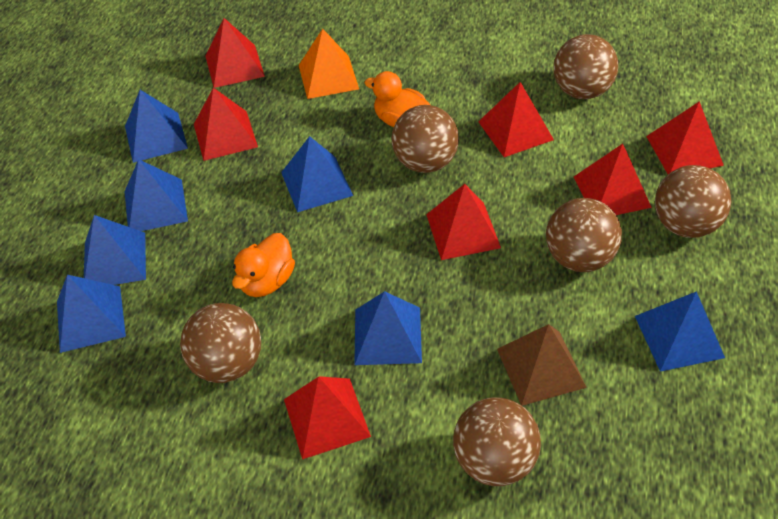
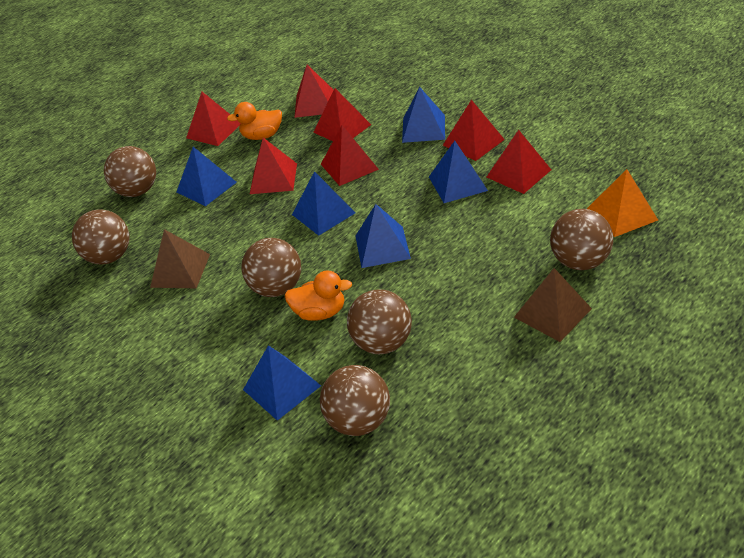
blue pyramid: [57,275,126,353] [84,215,146,285] [124,159,188,231] [125,90,188,163] [281,136,353,212] [354,291,422,365] [635,291,725,372] = 7 -> [176,147,237,206] [243,345,321,421] [292,171,356,236] [356,204,411,268] [402,87,445,143] [429,141,488,203] = 6
brown pyramid: [497,324,587,406] = 1 -> [150,229,210,288] [514,268,592,342] = 2

